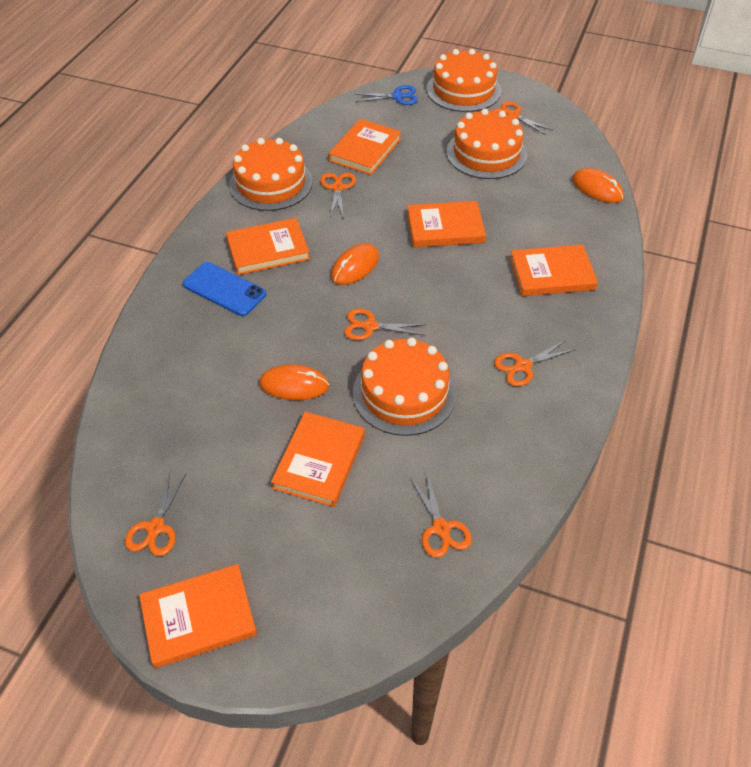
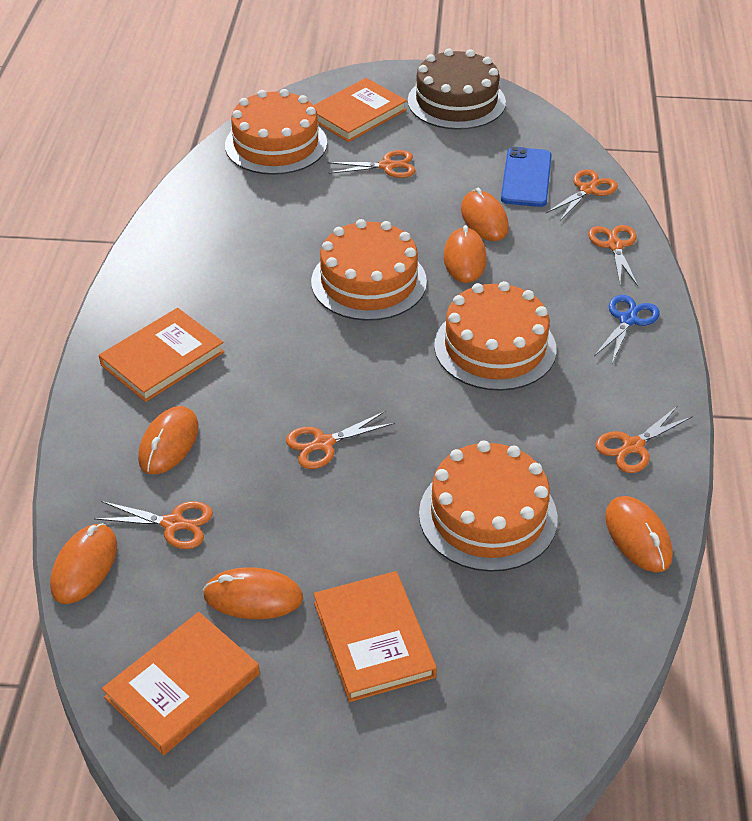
brown cake: none = 0 -> [408,48,506,130] = 1
orange book: [139,564,257,668] [226,218,310,275] [271,412,365,507] [329,119,401,175] [407,201,486,247] [510,245,598,296] = 6 -> [99,308,225,402] [102,612,260,755] [313,571,437,702] [314,78,407,142] = 4
orange mouse: [259,365,329,400] [331,243,379,285] [572,168,624,203] = 3 -> [50,523,117,604] [138,406,199,474] [203,567,303,619] [443,225,487,283] [461,188,509,241] [605,496,673,572] = 6

